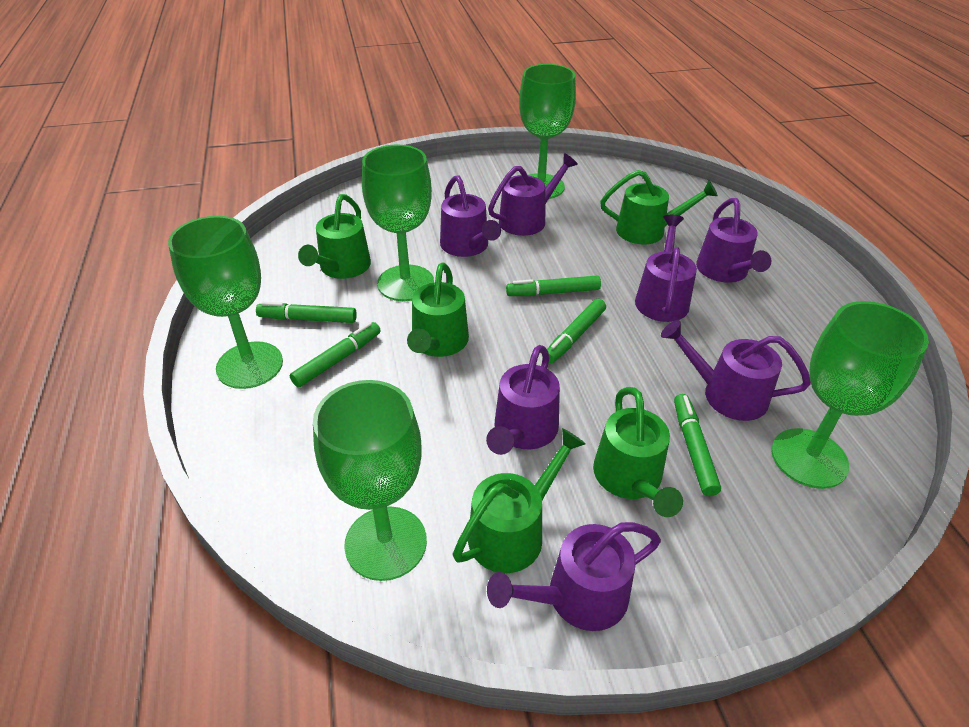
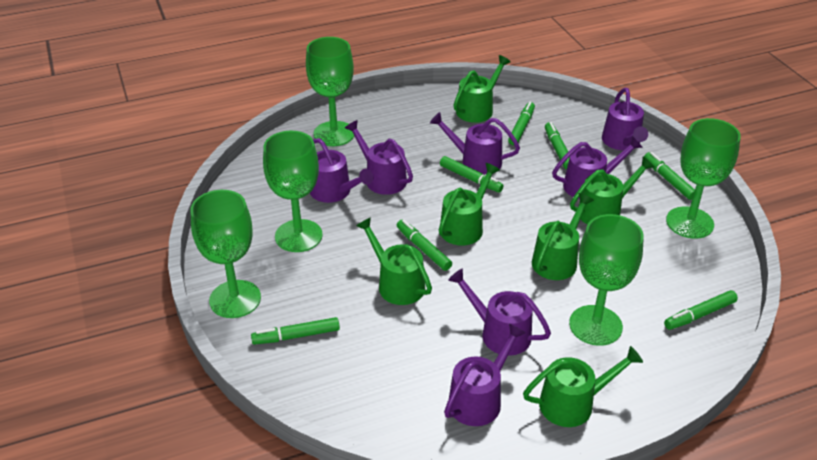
green marker: [256,302,357,323] [290,322,381,387] [506,276,601,296] [547,299,606,364] [674,394,721,496] = 5 -> [251,317,340,345] [397,220,452,271] [440,156,503,192] [508,102,535,145] [545,122,570,170] [644,152,695,200] [664,290,738,330] = 7
green watering can: [298,194,371,279] [407,262,469,357] [453,428,586,573] [593,387,683,517] [600,170,718,244] = 5 -> [356,217,432,305] [439,163,500,246] [453,55,511,123] [523,346,643,427] [532,193,594,280] [570,157,655,225] = 6

